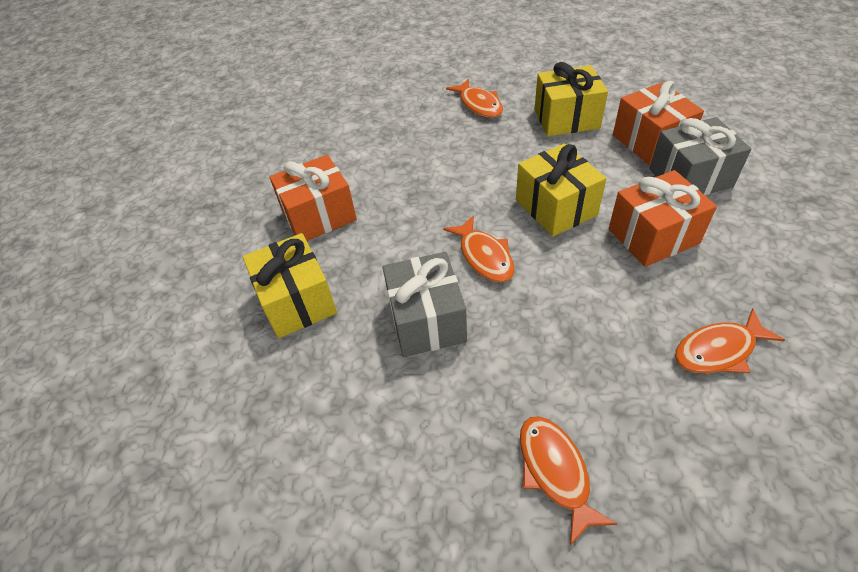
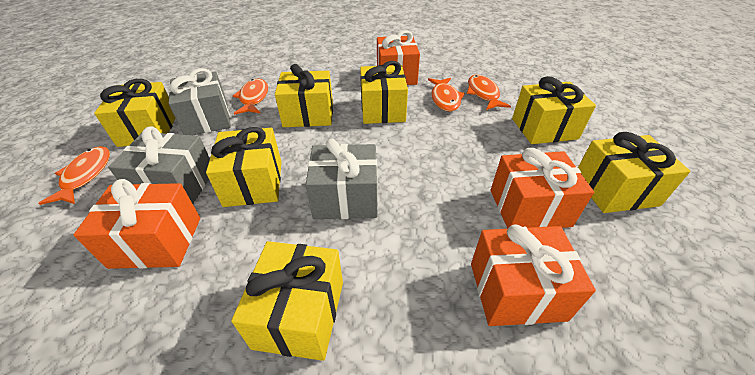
grey gift: [382,252,467,357] [649,117,751,195] = 2 -> [108,127,210,204] [169,68,231,135] [305,139,378,219] = 3
orange gift: [269,155,357,241] [609,170,717,267] [613,81,704,165] = 3 -> [74,179,200,269] [377,30,420,85] [471,224,596,326] [491,148,594,229] = 4
yellow gift: [243,233,337,338] [516,143,606,237] [535,62,608,136] = 3 -> [94,79,175,147] [206,127,281,207] [231,241,343,361] [275,64,333,127] [360,61,408,124] [512,76,596,144] [578,132,691,213] = 7

